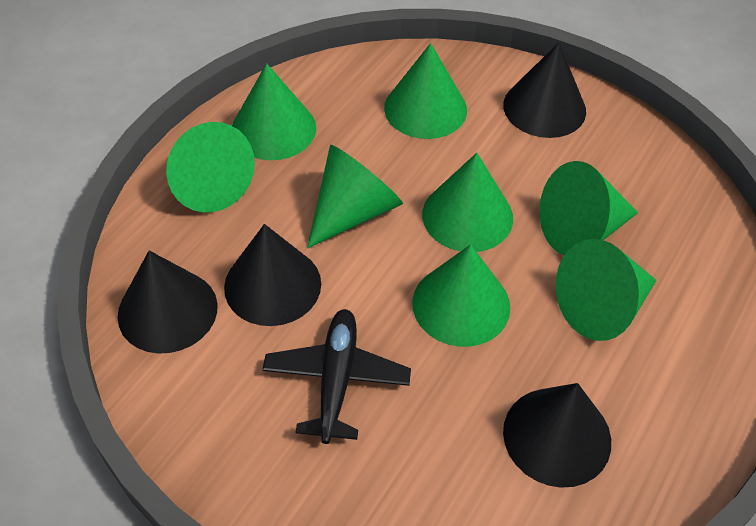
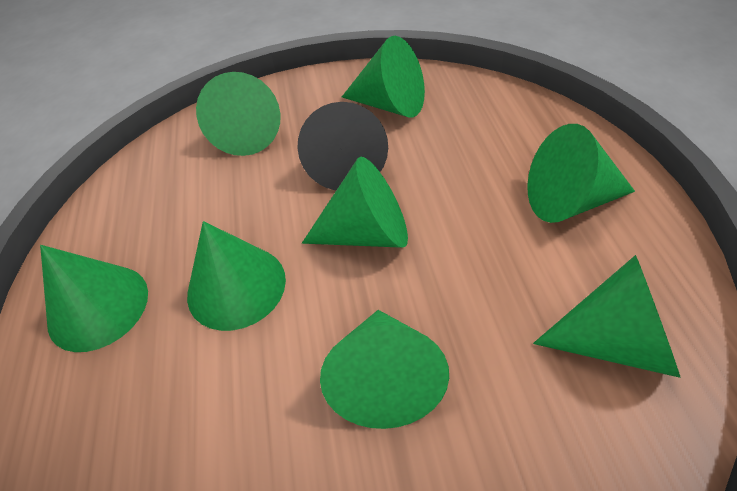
black cone: [118,251,218,354] [224,224,321,326] [503,42,586,138] [503,383,611,488] = 4 -> [297,102,388,190] = 1
black plane: [262,309,411,444] = 1 -> none = 0

